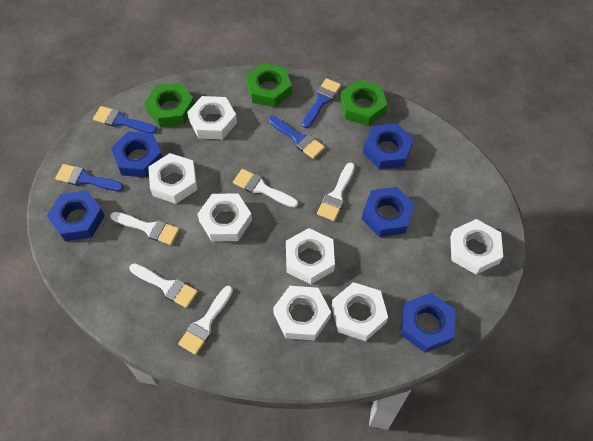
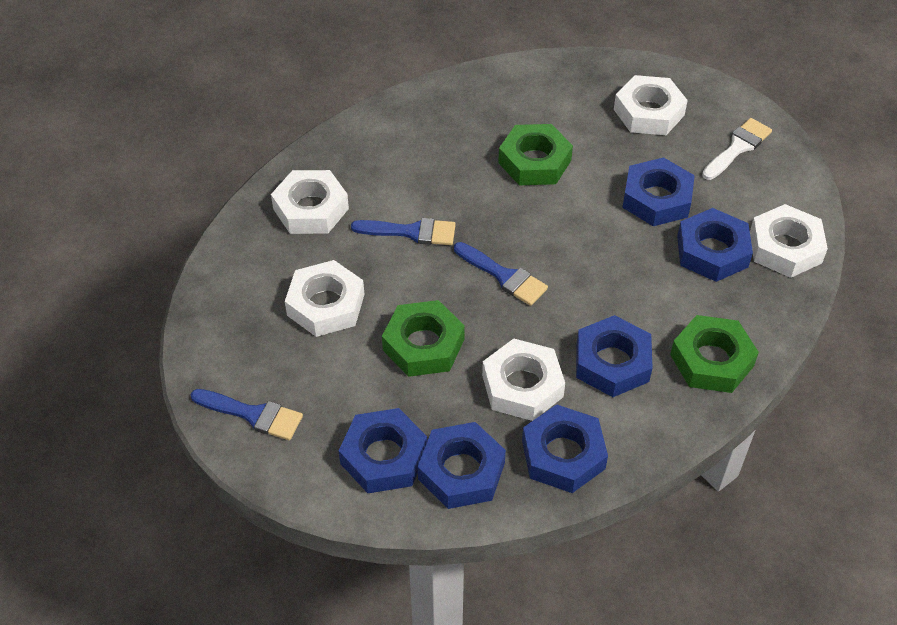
blue brush: [55,164,124,191] [93,106,157,134] [269,116,325,159] [302,78,341,128] = 4 -> [190,389,303,440] [351,218,456,245] [454,242,548,306] = 3
blue nut: [47,191,105,241] [111,131,163,178] [362,187,415,237] [363,123,414,169] [401,293,456,353] = 5 -> [339,408,427,493] [418,422,506,509] [522,405,608,493] [576,315,652,397] [622,157,695,226] [677,208,753,282] = 6
white brush: [110,212,180,245] [129,263,198,308] [178,286,233,355] [233,169,298,208] [317,163,355,221] = 5 -> [702,118,772,180] = 1
white nut: [148,153,197,204] [187,96,237,139] [197,193,252,242] [273,286,331,341] [286,228,335,284] [332,282,388,341] [450,219,503,274] = 7 -> [271,170,349,234] [285,260,365,337] [482,338,565,421] [614,75,688,135] [750,204,828,278] = 5

